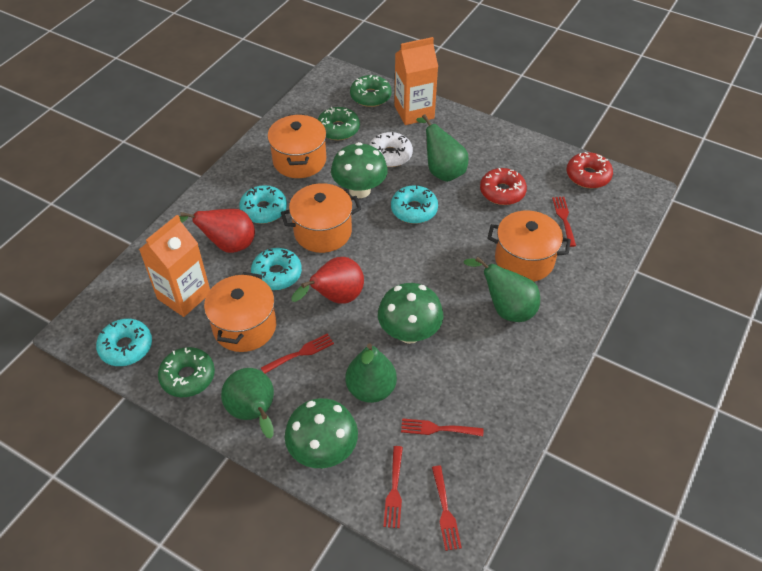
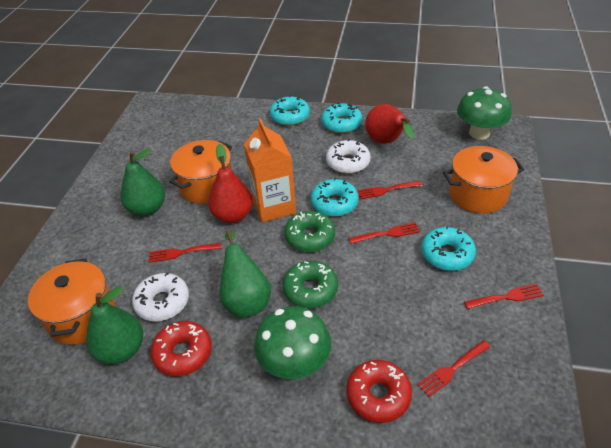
green donut: [158,347,215,397] [317,107,360,140] [350,75,392,107] = 3 -> [283,261,338,308] [284,211,335,252] = 2
green mushroom: [285,398,358,468] [331,142,388,198] [378,283,444,344] = 3 -> [254,306,331,379] [457,86,512,140] = 2
green pear: [221,368,274,439] [346,343,397,403] [416,114,469,182] [464,257,540,322] = 4 -> [86,287,143,364] [120,149,165,216] [219,230,271,318] = 3
orange carton: [139,215,210,317] [394,37,438,125] = 2 -> [244,118,296,222] = 1
orange pot: [204,272,276,352] [267,114,326,178] [281,183,361,253] [488,210,571,282] = 4 -> [28,259,115,345] [169,140,232,204] [443,146,524,213] = 3
white donut: [369,132,413,167] = 1 -> [132,272,189,322] [326,139,371,174] = 2

